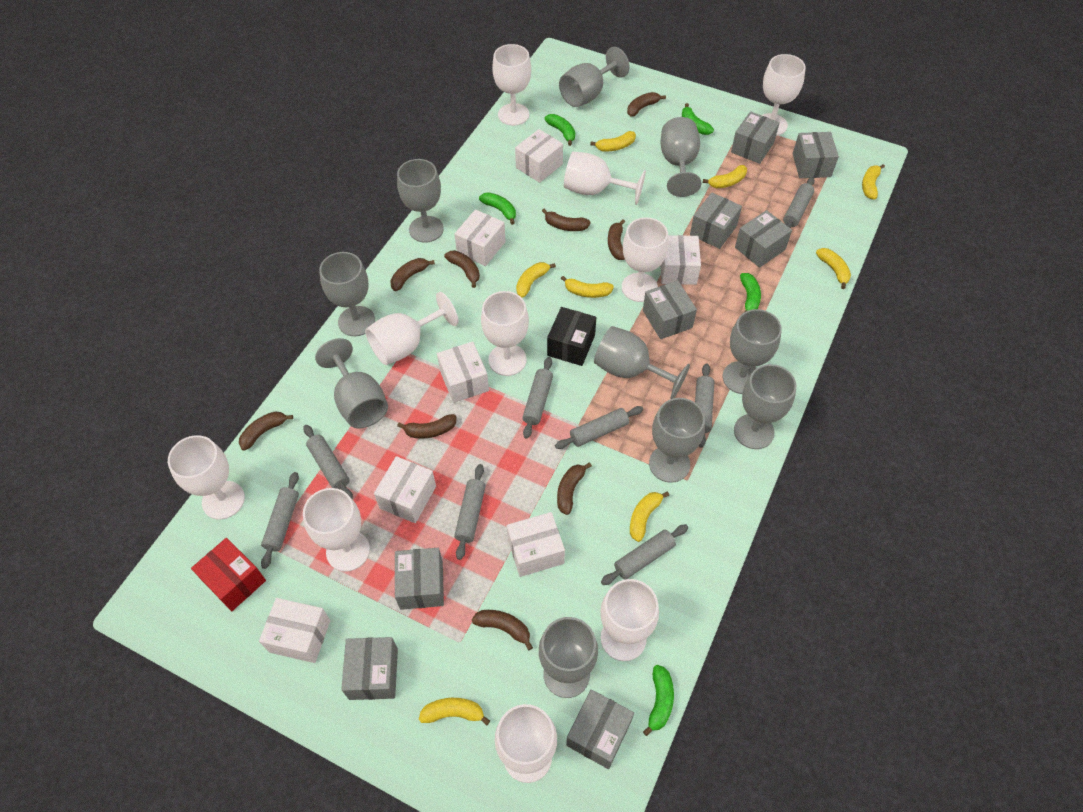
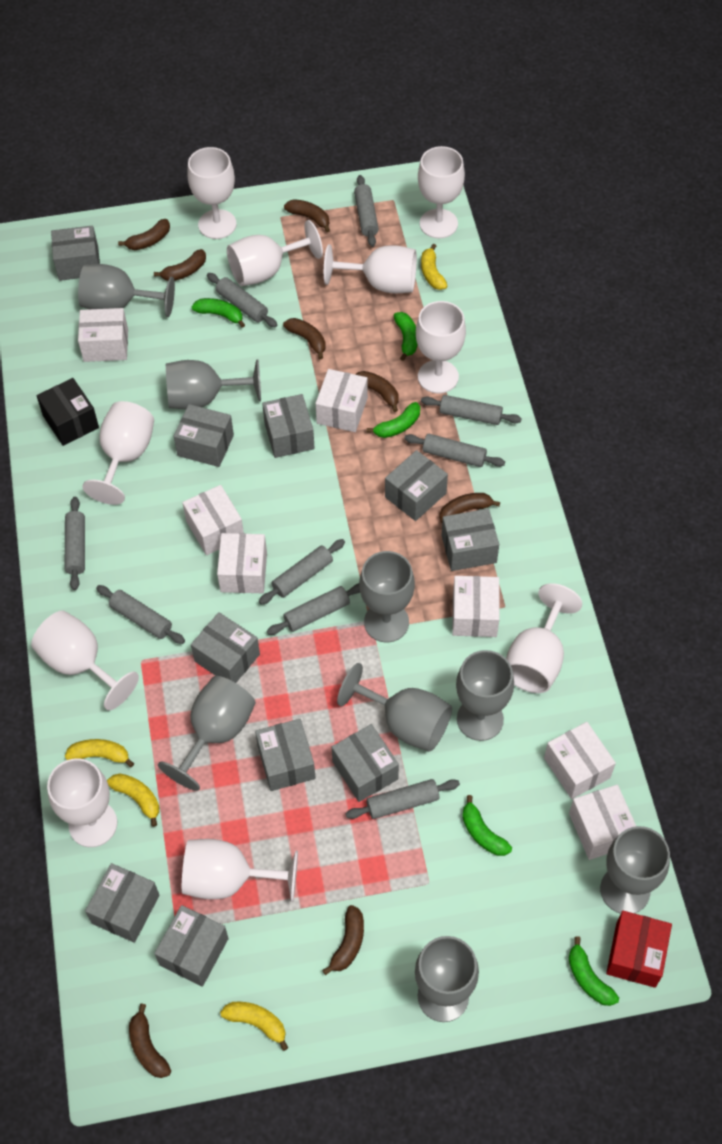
brown banana: [239,411,293,451] [390,258,435,291] [397,414,456,439] [444,250,480,288] [472,610,533,650] [542,209,591,231] [557,463,592,515] [608,219,625,260] [627,92,666,117] = 9 -> [118,219,170,250] [129,1003,171,1078] [154,249,206,281] [283,318,326,359] [284,199,330,232] [322,905,364,975] [355,371,399,412] [439,493,500,523] = 8
grey box: [341,637,398,700] [395,548,444,610] [566,689,634,769] [643,280,697,339] [690,192,742,249] [731,111,780,164] [735,210,792,268] [793,132,839,178] = 8 -> [51,225,100,281] [85,863,159,943] [154,905,229,987] [174,404,234,467] [191,612,260,683] [255,719,316,791] [262,394,315,458] [332,724,399,802] [385,450,448,521] [441,508,499,571] = 10
grey goblet: [315,338,388,428] [319,252,375,336] [397,159,444,243] [539,617,598,698] [559,47,630,107] [594,326,690,399] [649,398,705,483] [661,117,701,197] [723,309,782,394] [734,364,796,449] = 10 -> [78,264,175,317] [158,676,256,791] [166,360,261,409] [337,663,452,752] [359,551,415,642] [415,936,479,1022] [456,650,514,741] [600,826,670,914] = 8
grey rolling pin: [261,472,299,569] [303,425,353,500] [454,464,486,560] [522,357,553,439] [555,406,643,449] [601,524,688,585] [695,364,714,447] [783,177,815,229] = 8 -> [65,497,85,590] [96,585,185,644] [207,273,277,327] [259,539,345,605] [267,583,360,635] [346,779,460,819] [354,175,379,247] [404,434,505,467] [421,395,522,425] = 9
yellow banana: [419,698,490,725] [516,262,556,298] [561,276,614,298] [590,131,636,151] [630,492,669,542] [703,165,747,188] [816,248,851,289] [862,164,885,199] = 8 -> [65,739,134,767] [107,773,159,827] [220,1002,288,1051] [421,244,447,290] = 4

